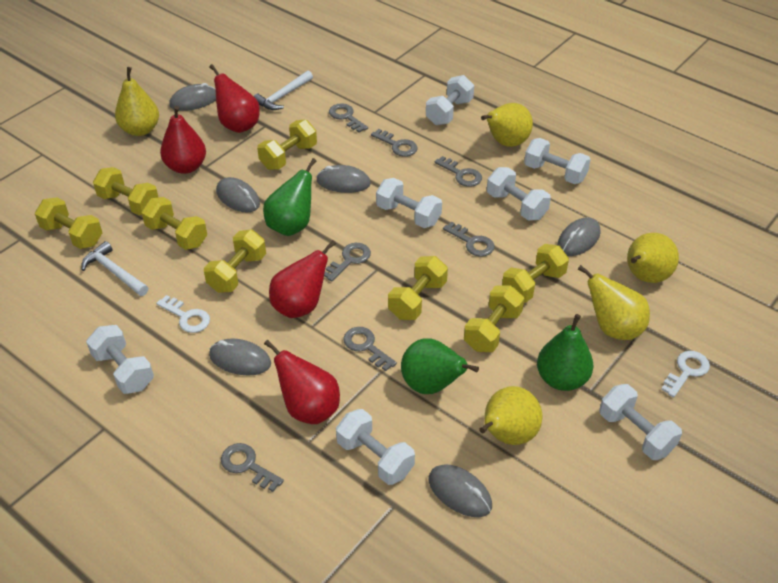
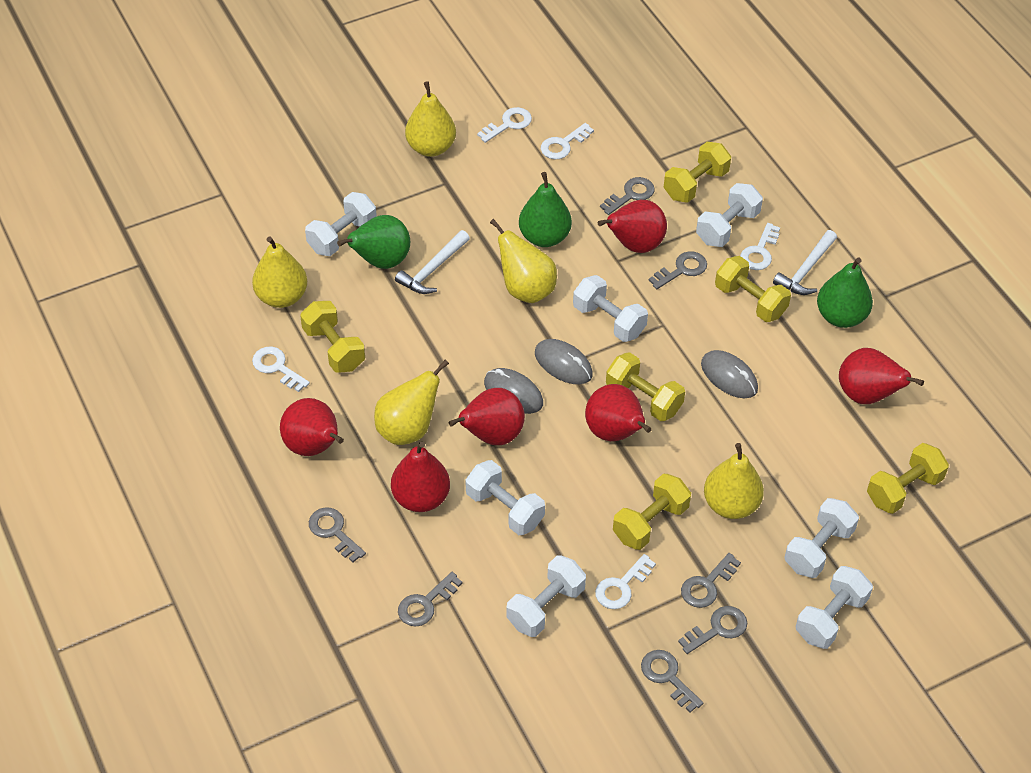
grey mouse: [169,83,216,111] [209,339,271,376] [216,177,260,213] [316,165,371,193] [429,464,492,517] [557,217,600,256] = 6 -> [484,368,543,414] [535,339,593,384] [701,350,758,398] = 3
red pear: [160,106,206,174] [209,64,260,133] [264,340,340,424] [269,240,336,318] = 4 -> [280,398,344,456] [391,442,450,512] [449,388,525,445] [585,384,652,441] [598,200,667,253] [839,348,924,404] = 6
white key: [156,295,210,333] [661,351,710,397] = 2 -> [252,347,310,392] [477,107,532,143] [541,123,594,159] [595,554,656,609] [740,223,780,270] = 5
yellow dumbbell: [35,197,102,249] [93,167,158,215] [141,197,207,250] [204,230,266,293] [257,120,317,170] [388,256,448,320] [464,285,524,352] [502,244,569,303] = 8 -> [300,301,365,373] [606,352,685,421] [613,474,691,550] [664,142,731,203] [715,256,791,322] [867,443,949,514] = 6

